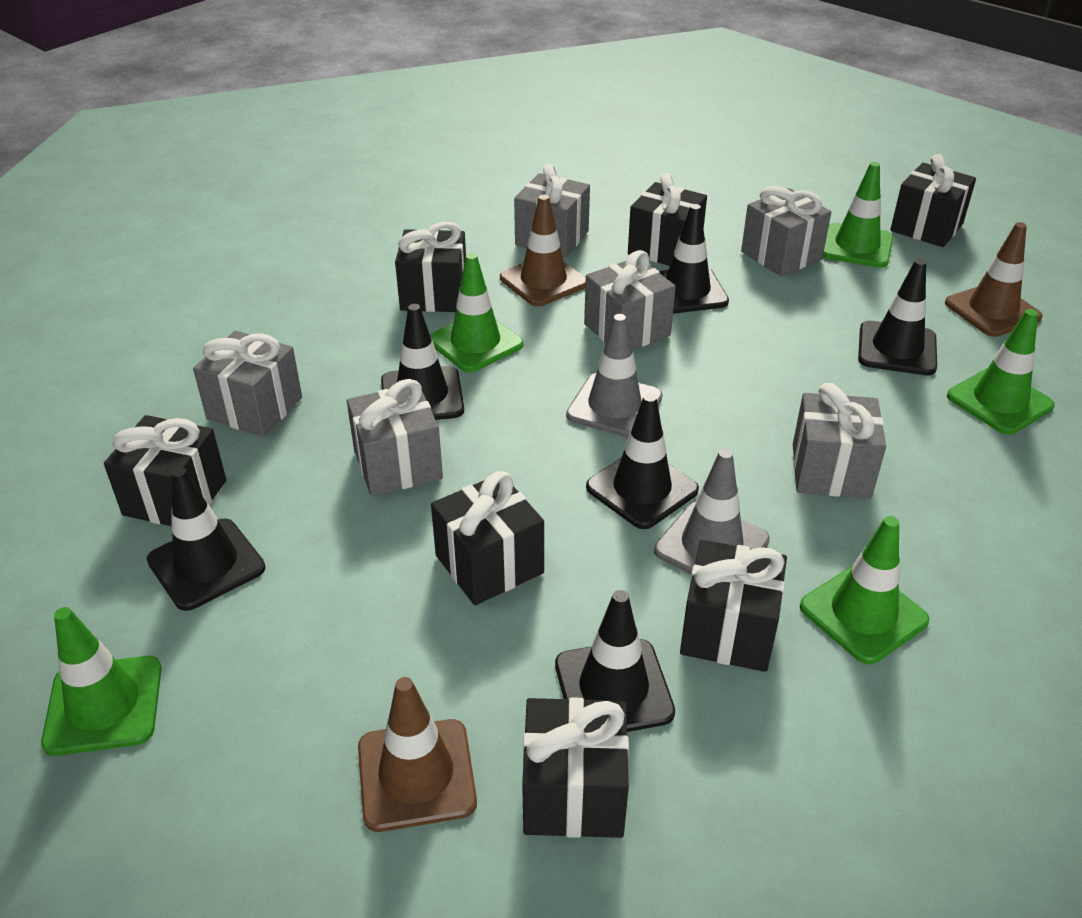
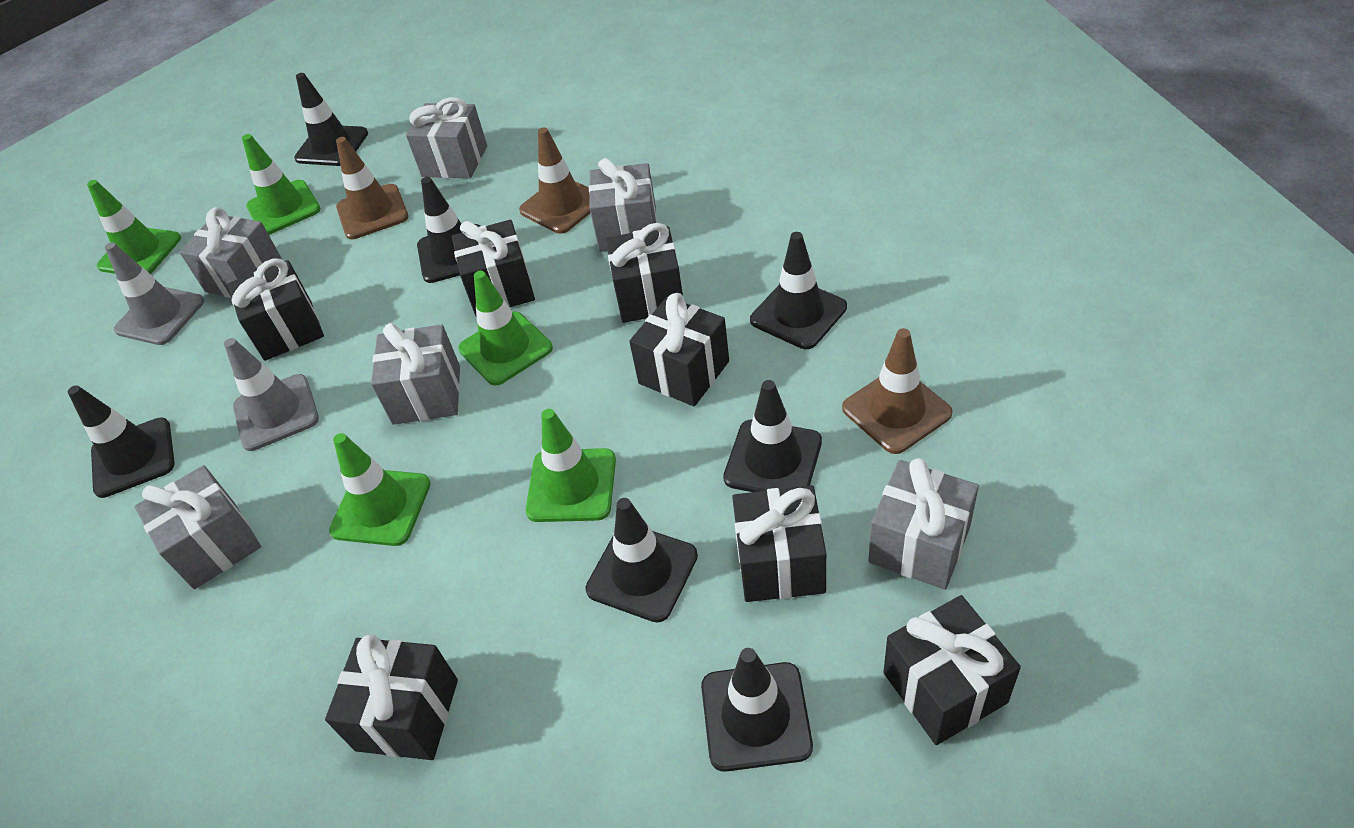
black traffic cone: [147,467,265,611] [381,304,464,420] [555,590,675,732] [586,393,699,529] [659,204,729,314] [858,259,937,375] = 6 -> [68,385,175,498] [294,73,368,166] [417,177,480,283] [585,498,698,623] [701,648,813,772] [723,380,822,492] [750,232,847,349] = 7

